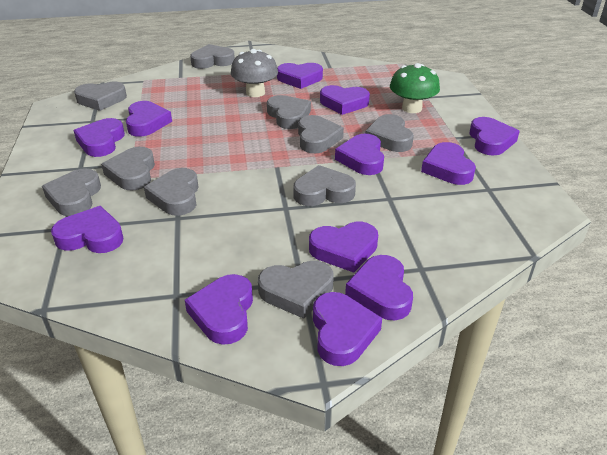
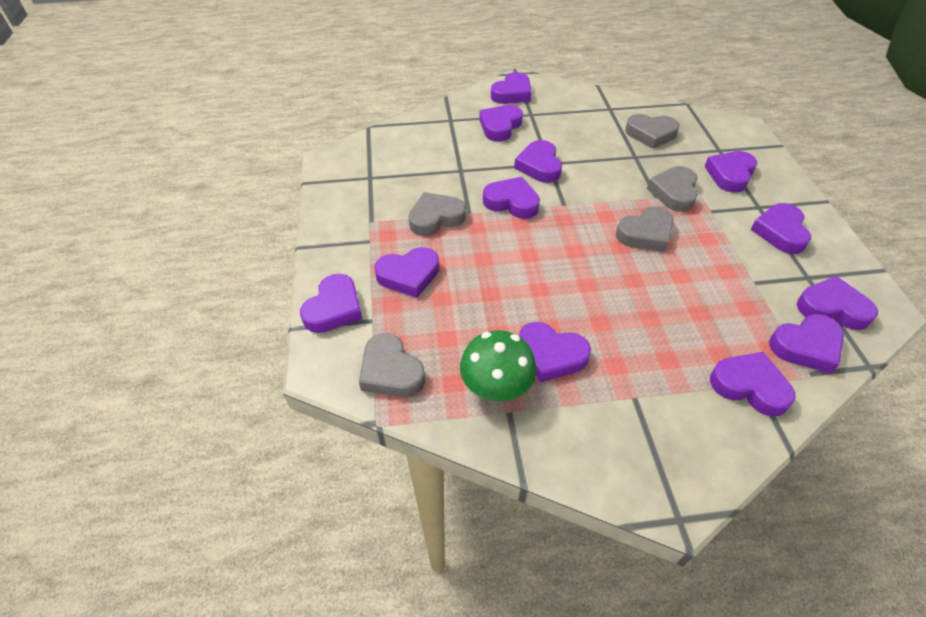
grey heart: [42,168,101,216] [74,82,127,111] [101,147,155,191] [144,168,198,216] [190,44,235,69] [258,261,334,319] [267,95,311,129] [293,165,356,206] [298,115,344,153] [365,114,414,152] = 10 -> [359,333,425,397] [408,192,466,236] [616,206,674,252] [625,114,680,149] [647,166,698,212] = 5
grey mushroom: [231,49,278,97] = 1 -> none = 0

